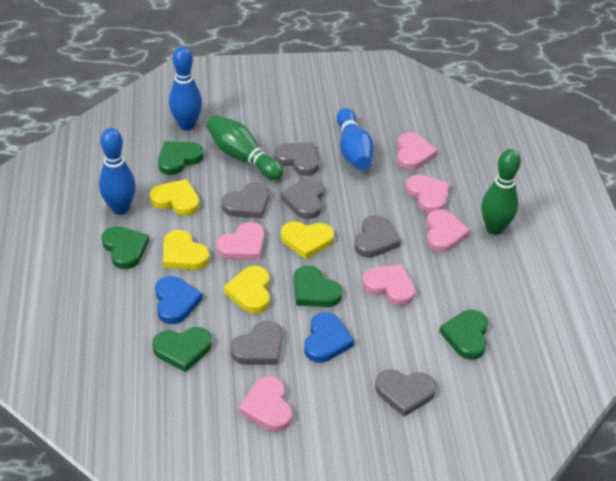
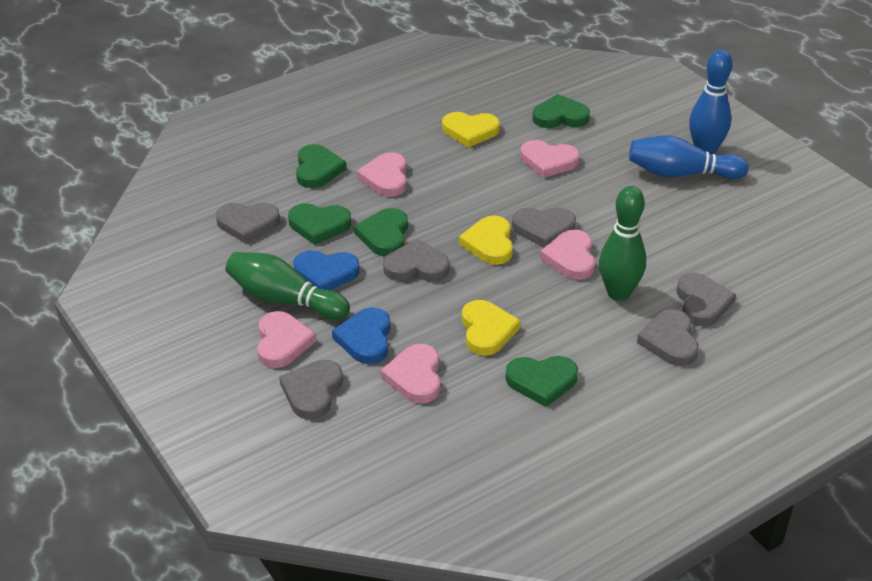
blue bowling pin: [99,128,136,215] [169,46,202,131] [337,108,374,170] = 3 -> [629,135,749,179] [689,50,733,155] = 2
pink heart: [216,222,264,260] [239,376,292,432] [362,264,415,306] [397,132,438,170] [406,175,450,213] [426,209,470,252] = 6 -> [257,311,316,368] [357,152,407,197] [381,344,441,403] [520,140,580,178] [540,229,595,280] = 5
yellow heart: [150,179,200,216] [163,230,210,270] [224,266,270,314] [281,221,334,259] = 4 -> [442,112,500,148] [459,216,513,265] [462,300,520,356] = 3

